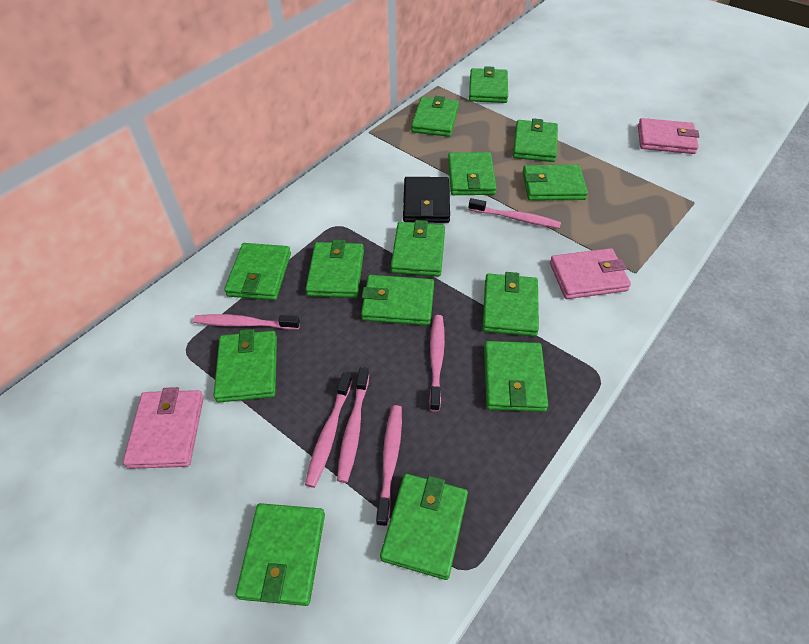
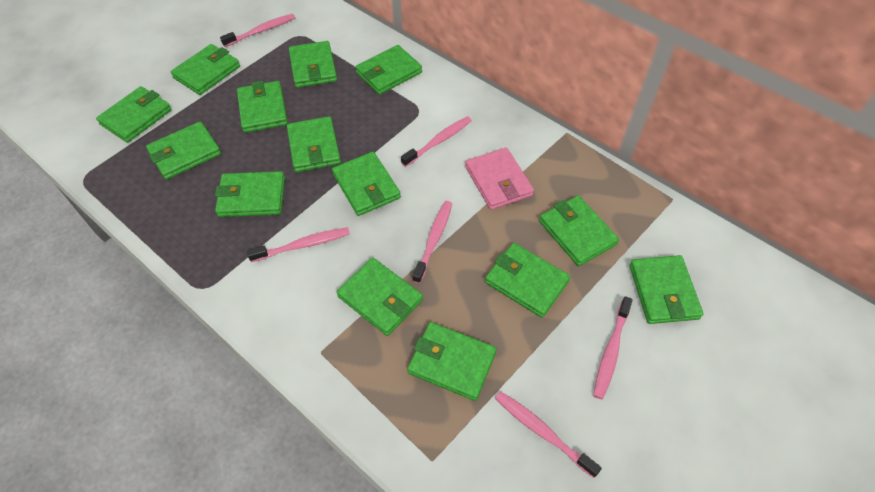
black wallet: [403,177,450,223] = 1 -> none = 0
pink wallet: [123,387,204,469] [550,248,631,299] [638,118,699,154] = 3 -> [465,147,534,210] = 1

